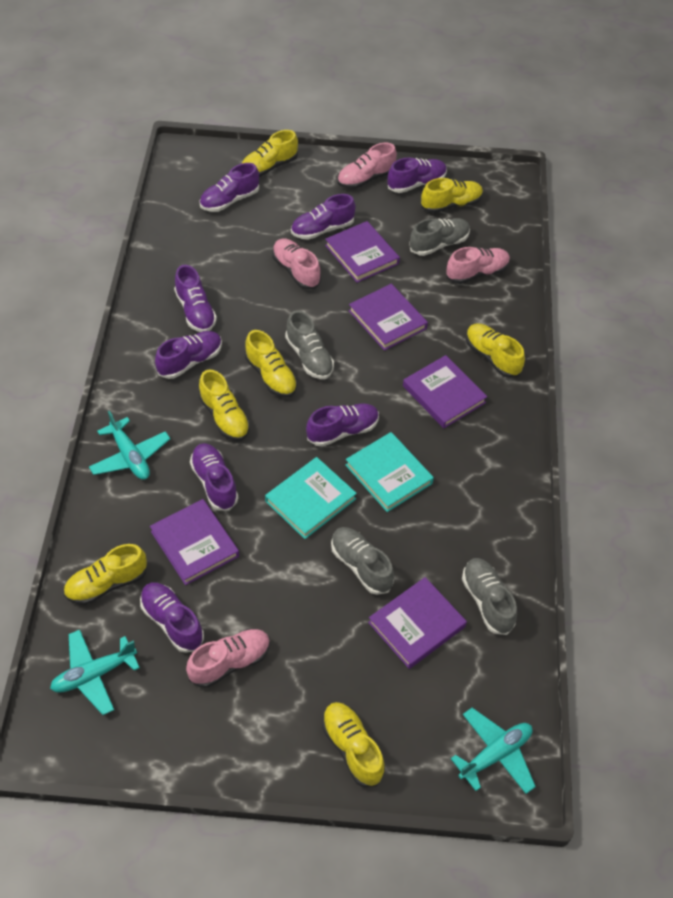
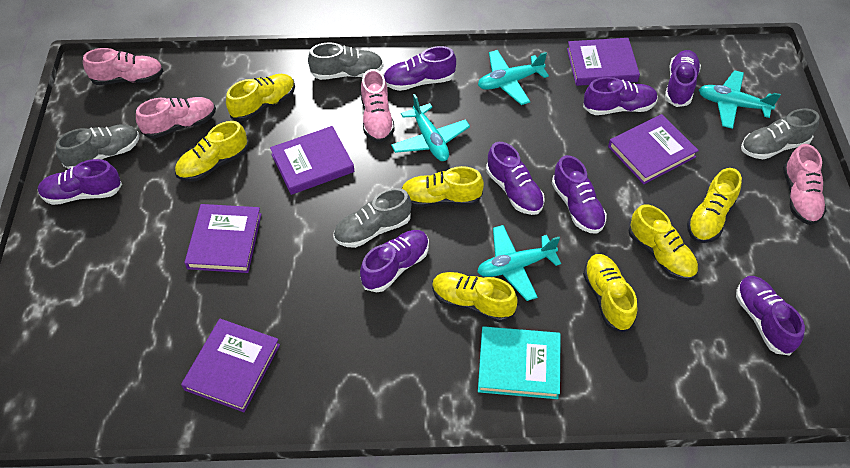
turquoise book: [265,457,357,539] [345,432,434,512] = 2 -> [478,326,561,399] = 1
turquoise plane: [50,630,140,715] [89,411,170,480] [451,708,536,794] = 3 -> [391,94,470,161] [477,225,561,301] [478,50,549,105] [699,70,781,129] = 4

